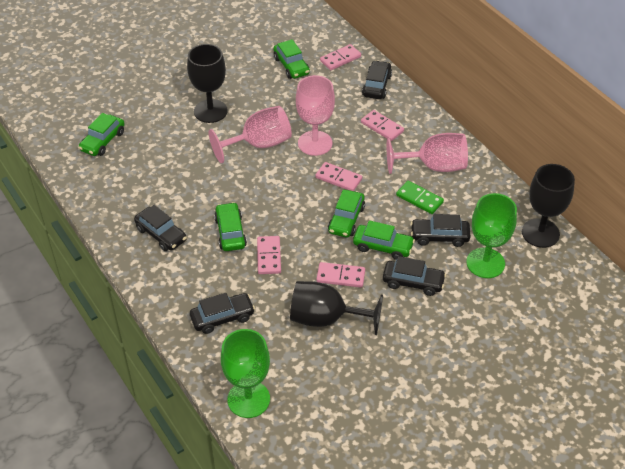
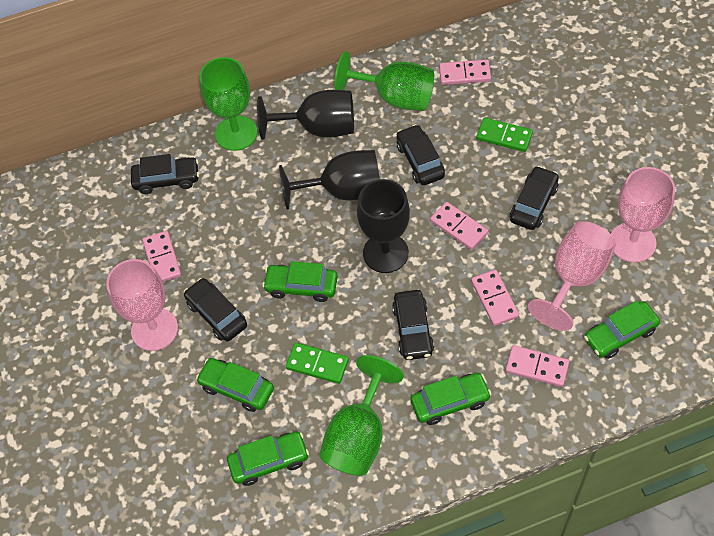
green domino: [396,181,444,214] = 1 -> [286,342,349,384] [476,118,533,152] = 2
green goblet: [221,329,270,418] [466,193,517,278] = 2 -> [200,57,257,151] [320,355,404,476] [335,51,434,111] = 3

